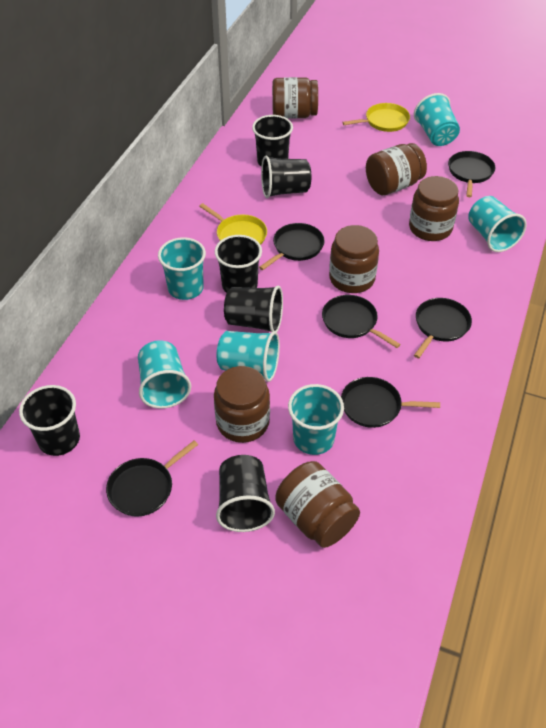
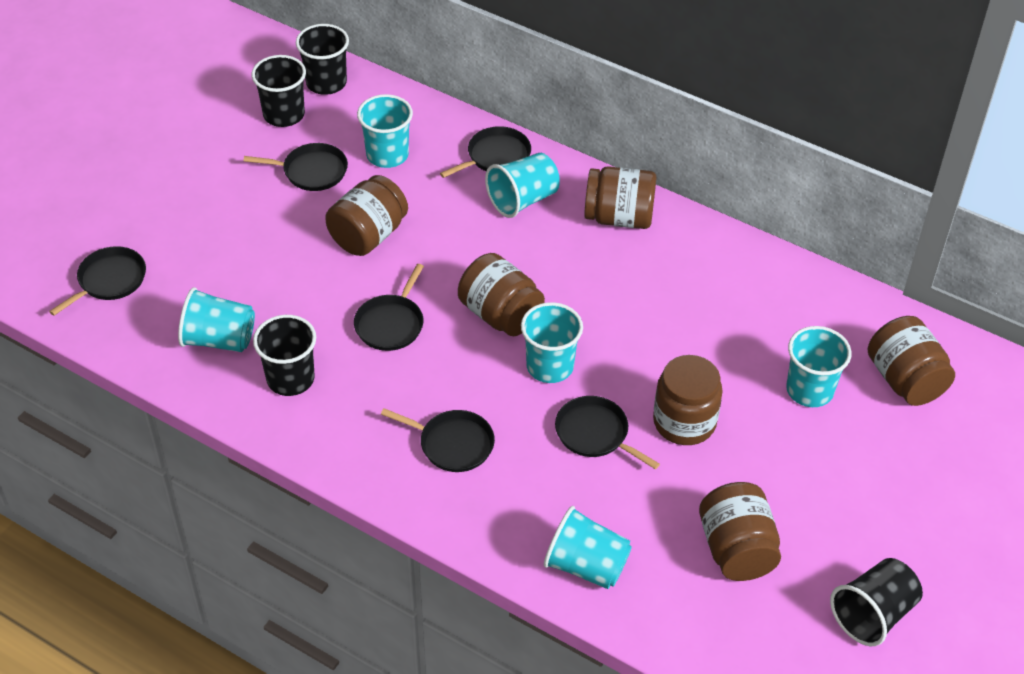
black cup: [19,385,80,456] [215,235,262,293] [216,455,275,532] [224,286,283,332] [252,115,293,167] [261,156,311,198] = 6 -> [251,55,306,127] [253,315,316,396] [296,24,349,95] [830,558,923,646] = 4
yellow pan: [199,203,267,245] [342,103,410,132] = 2 -> none = 0

